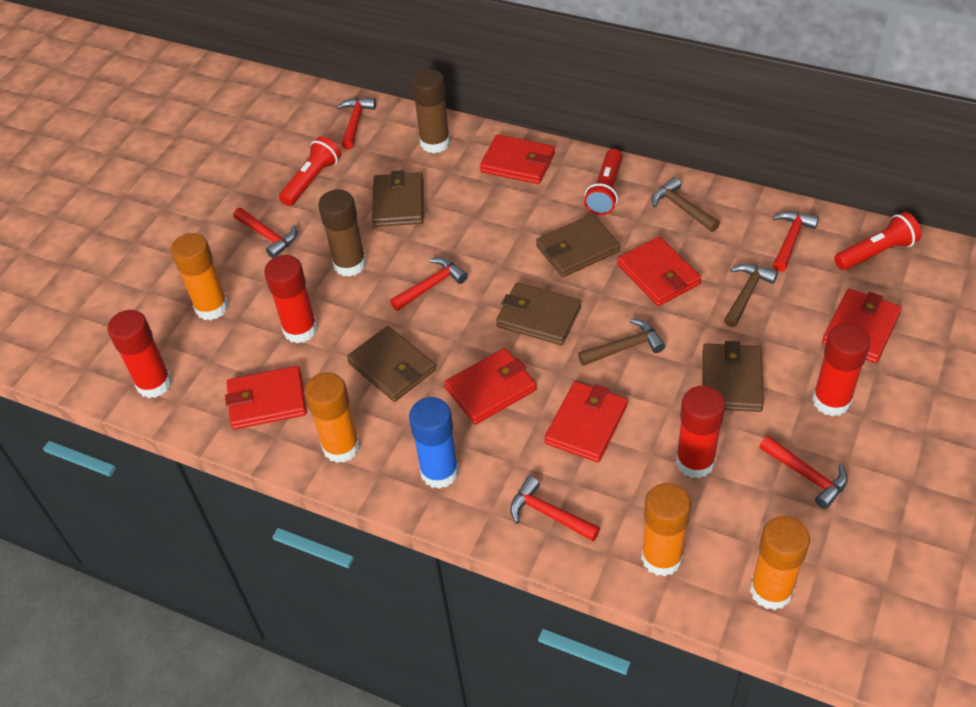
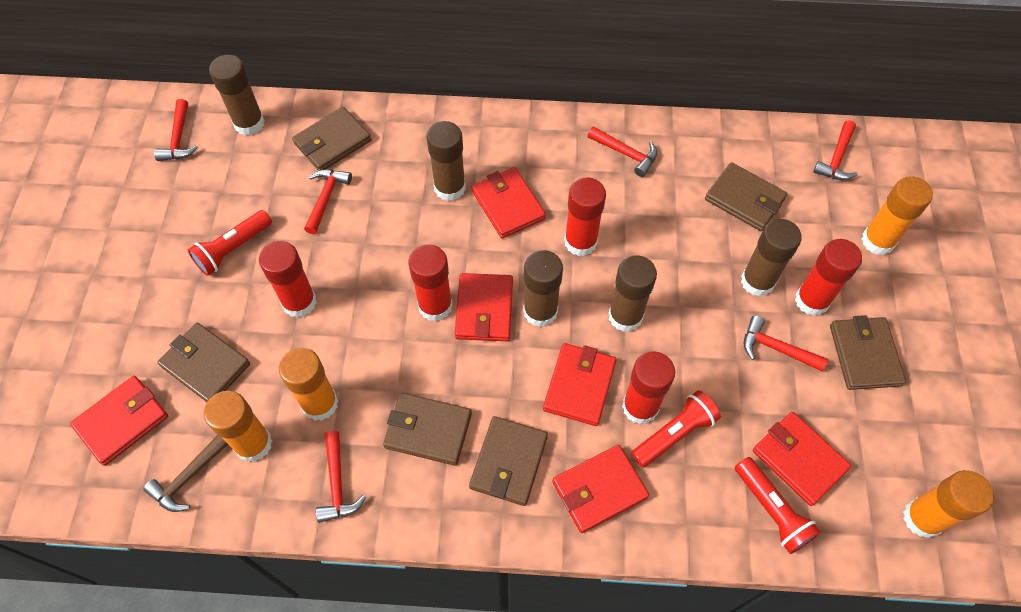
blue glue stick: [409,397,459,489] = 1 -> none = 0
brown glue stick: [318,189,367,277] [411,69,450,153] = 2 -> [209,55,265,136] [426,121,466,201] [523,250,563,327] [608,255,657,332] [741,219,802,297] = 5
brown hammer: [578,319,665,366] [652,177,720,232] [724,264,778,327] = 3 -> [143,435,228,512] = 1
brown wallet: [347,326,436,402] [372,170,423,227] [496,283,581,345] [536,214,620,277] [703,341,764,412] = 5 -> [157,323,250,402] [292,107,371,171] [383,393,472,466] [469,416,548,506] [705,162,787,231] [830,315,906,390] = 6
red glue stick: [107,310,172,398] [264,255,318,343] [676,386,725,479] [812,323,870,417] = 4 -> [259,241,317,318] [409,244,453,322] [564,177,606,256] [622,351,675,425] [795,239,862,316] = 5

